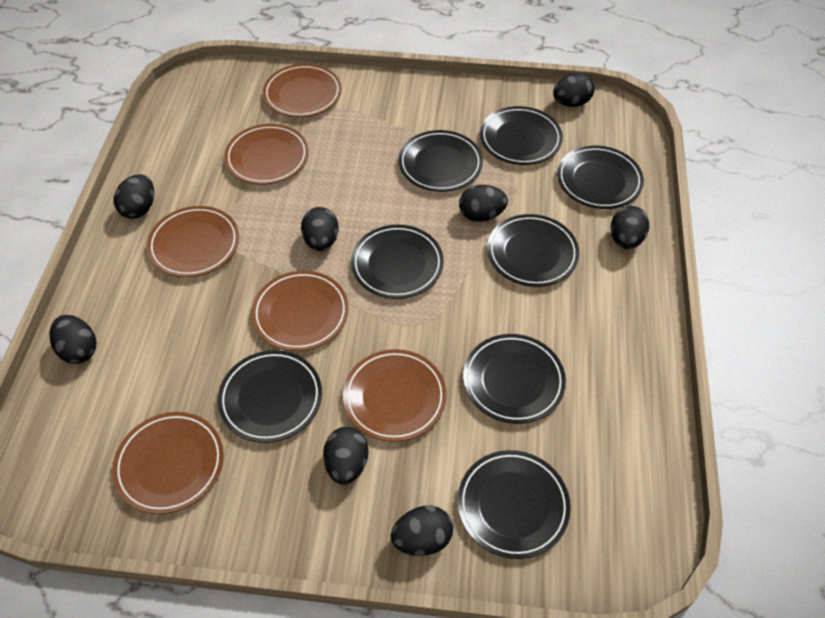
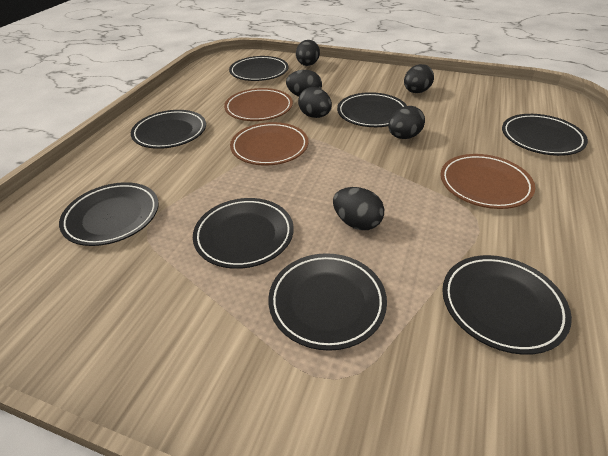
black egg: [50,315,96,364] [113,174,154,219] [301,207,339,251] [323,427,369,485] [391,505,453,556] [459,185,508,222] [553,73,595,107] [611,206,649,249] = 8 -> [286,70,322,97] [296,40,320,66] [298,87,332,118] [333,187,384,230] [388,106,425,139] [404,64,434,93] = 6
brown plate: [112,412,224,514] [147,206,239,277] [224,124,309,185] [251,271,349,351] [263,64,342,117] [343,349,447,442] = 6 -> [224,88,293,121] [230,122,308,166] [441,154,535,209] = 3

